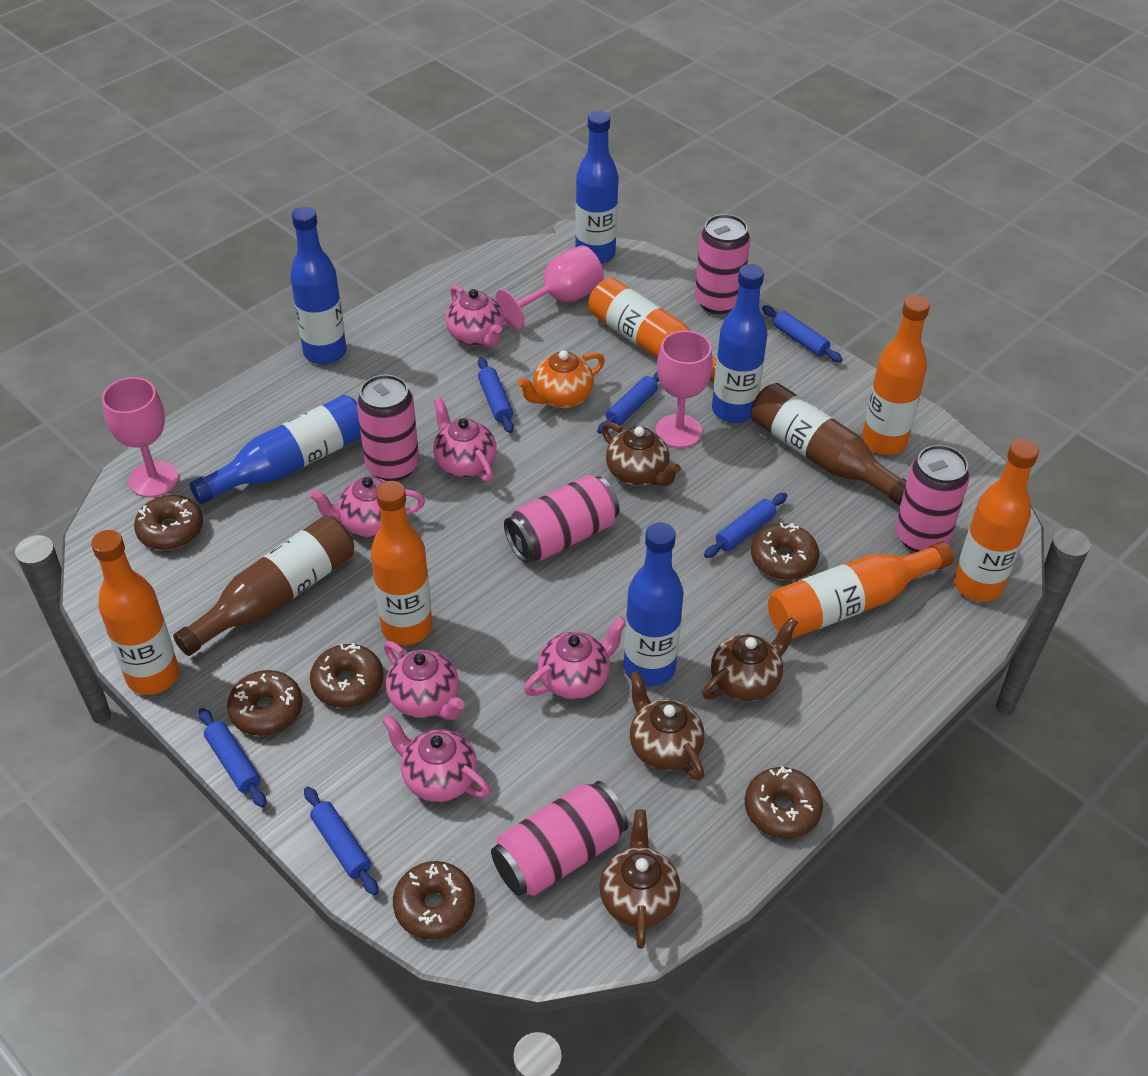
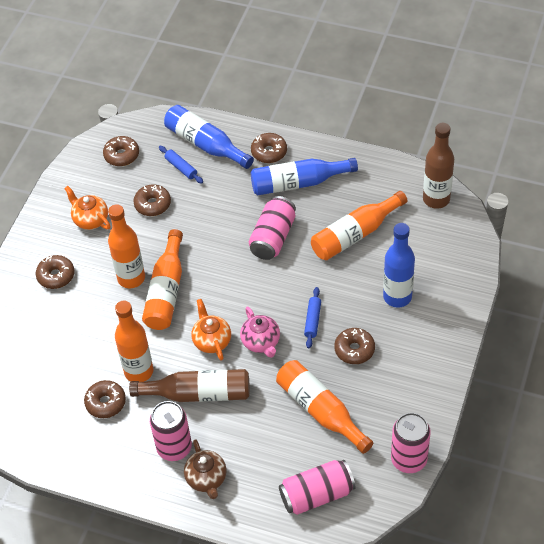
blue bottle: [190,395,361,504] [290,206,346,365] [575,111,618,264] [624,522,684,687] [712,264,767,423] = 5 -> [164,105,254,169] [251,158,358,195] [383,223,415,308] = 3
blue rolling pin: [199,708,266,808] [304,786,378,895] [478,357,514,433] [597,372,659,434] [704,493,787,558] [762,305,843,362] = 6 -> [159,146,203,184] [304,287,321,348] = 2
brown teapot: [599,810,681,949] [601,421,681,486] [629,671,705,781] [702,617,798,701] = 4 -> [184,439,226,499] = 1
orange bottle: [91,530,179,695] [371,481,433,645] [589,278,717,383] [768,542,954,639] [862,295,930,455] [954,439,1039,602] = 6 -> [108,204,145,288] [115,301,153,382] [142,229,183,330] [276,360,373,454] [311,191,408,260] = 5
orange teapot: [517,350,605,408] = 1 -> [64,186,110,230] [192,299,231,361] = 2
pink can: [357,375,419,481] [491,781,628,896] [504,475,620,563] [695,214,750,314] [895,445,970,552] = 5 -> [150,401,192,461] [249,196,296,260] [279,460,356,515] [391,413,431,473] = 4
pink goblet: [102,377,178,497] [496,245,604,330] [656,330,713,448] = 3 -> none = 0
pink teapot: [309,476,425,537] [382,715,491,802] [384,641,465,720] [433,397,497,482] [446,285,504,347] [524,617,626,699] = 6 -> [240,306,280,358] = 1

